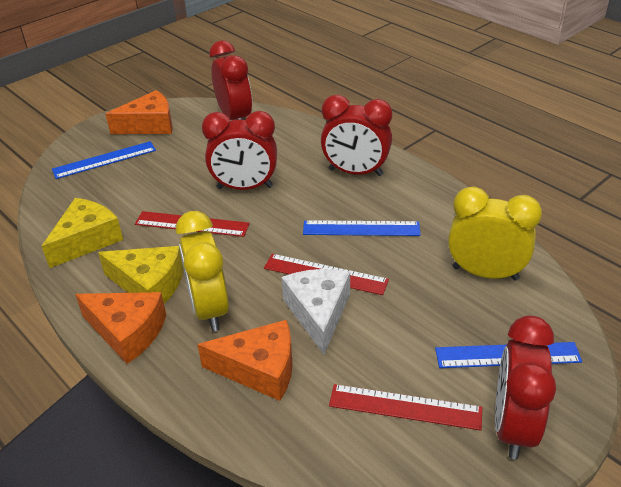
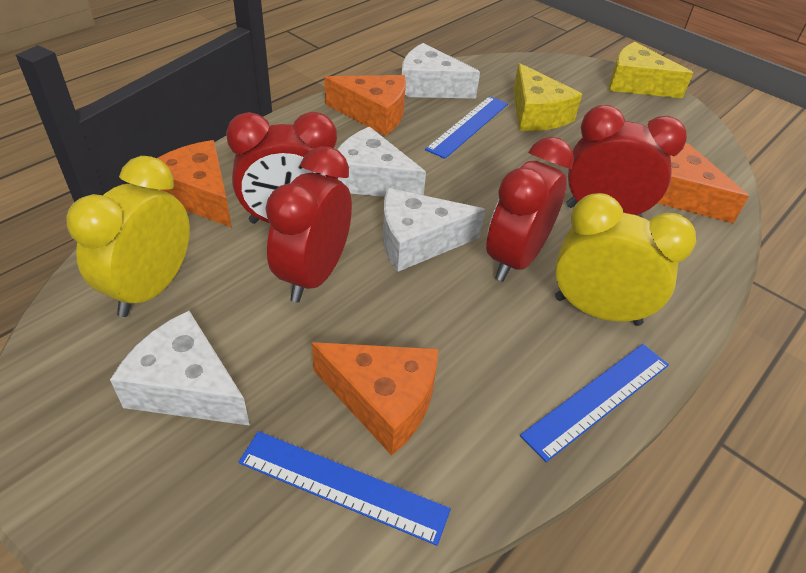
orange cheese: [75,292,166,364] [106,90,173,134] [197,320,293,401] = 3 -> [157,140,232,228] [312,342,438,456] [325,75,406,136] [658,143,749,223] = 4
red ruler: [135,211,250,237] [264,254,389,295] [329,384,482,430] = 3 -> none = 0
white cheese: [281,269,350,354] = 1 -> [110,311,250,426] [337,127,426,197] [383,188,486,272] [402,43,480,99] = 4

